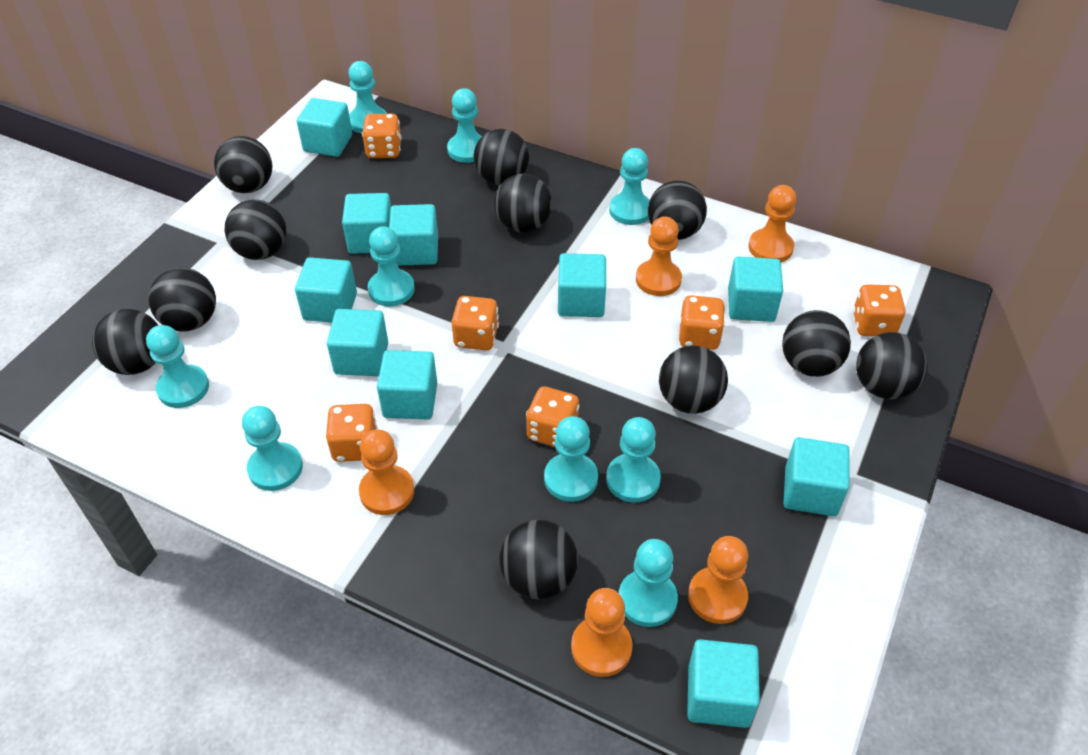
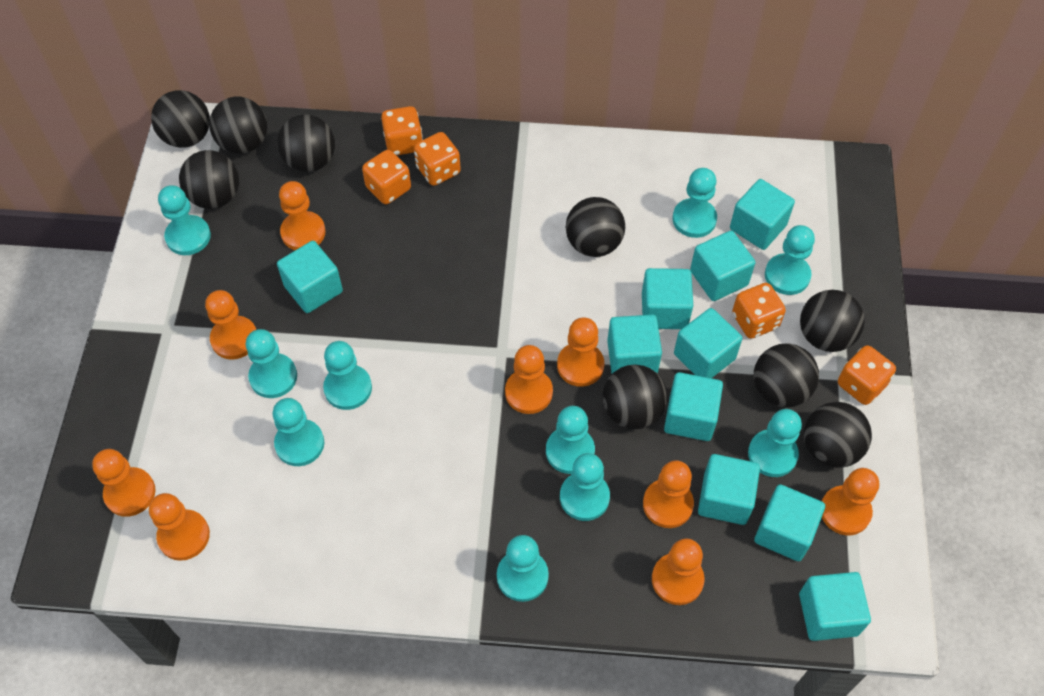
black ball: [92,309,158,375] [149,268,216,332] [214,136,273,193] [225,200,287,260] [474,129,529,185] [494,174,552,233] [499,520,578,599] [648,181,707,240] [659,345,728,414] [782,310,851,377] [856,332,928,399] = 11 -> [151,90,210,148] [179,150,239,209] [209,97,267,154] [277,114,335,172] [566,197,625,257] [602,365,668,429] [754,344,819,408] [800,290,865,352] [804,402,872,468] = 9
orange dice: [326,404,378,462] [362,114,402,158] [451,296,499,350] [526,386,579,447] [679,295,725,350] [853,284,905,336] = 6 -> [362,150,411,204] [381,106,423,156] [414,132,461,186] [732,283,786,339] [838,345,896,405] = 5
orange pawn: [359,429,414,515] [571,588,633,677] [636,217,682,296] [688,536,748,624] [748,185,796,262] = 5 -> [92,449,155,517] [149,493,210,561] [205,290,256,360] [279,181,326,250] [505,345,553,414] [557,317,604,387] [643,460,694,528] [652,539,704,605] [822,468,879,535] = 9
turquoise pawn: [146,325,209,408] [242,406,303,491] [349,61,387,134] [368,226,415,306] [447,88,482,163] [544,416,598,502] [606,417,661,502] [609,148,650,225] [619,539,678,627] = 9 -> [158,185,211,255] [246,329,297,398] [273,398,324,466] [323,341,372,410] [497,535,549,602] [546,406,595,474] [560,453,610,521] [673,168,717,238] [748,409,802,477] [765,225,815,295] = 10

